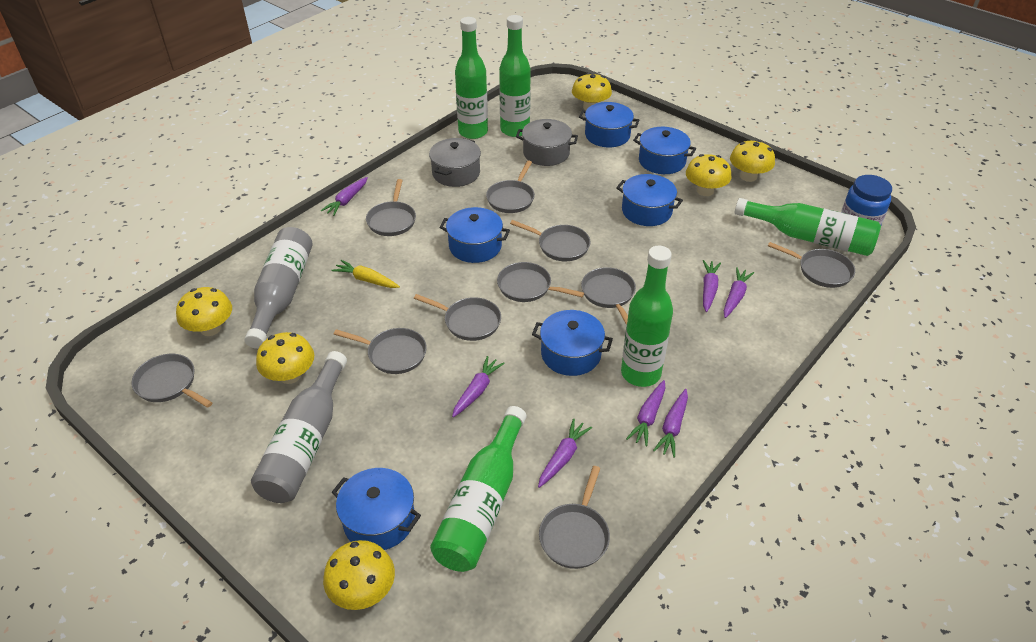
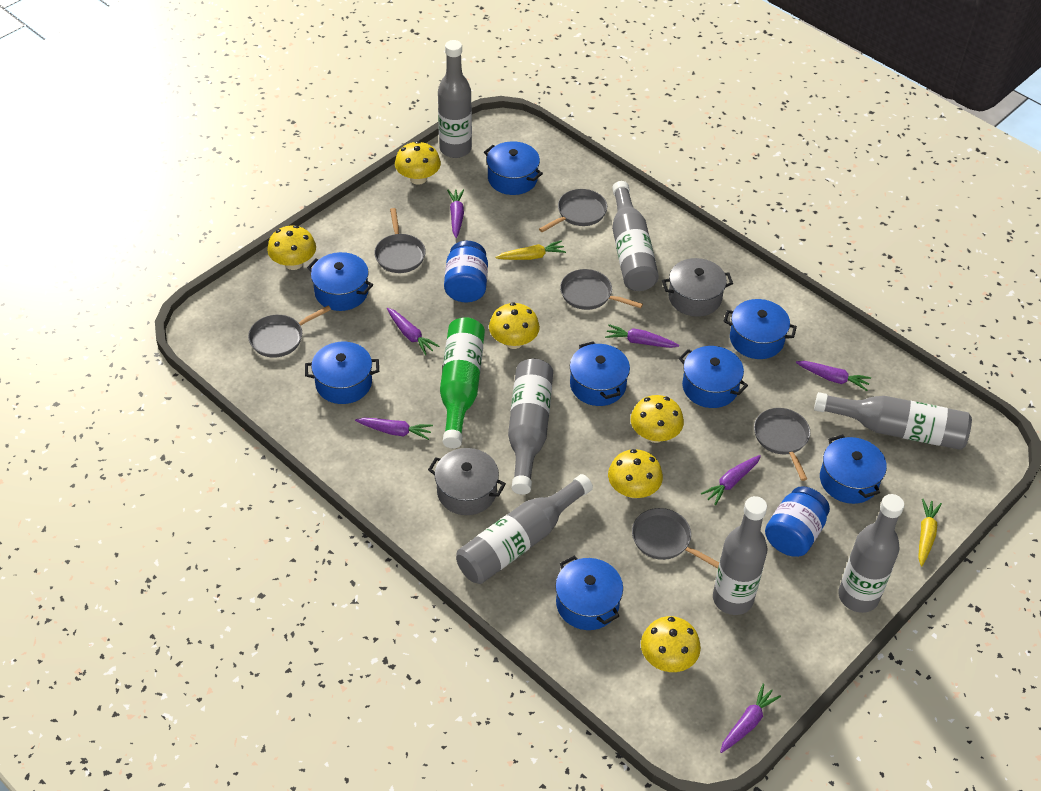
blue jar: [841,175,892,225] = 1 -> [444,241,488,302] [765,486,830,557] = 2
blue pot: [332,468,421,550] [439,207,510,263] [532,310,613,376] [579,102,639,147] [616,174,683,226] [633,127,696,174] = 6 -> [305,342,379,404] [307,252,373,311] [484,141,543,195] [555,556,623,630] [570,341,630,406] [679,346,748,408] [724,299,797,359] [820,434,887,504] = 8
green bottle: [430,406,526,572] [455,17,488,139] [499,15,531,137] [621,245,673,387] [735,198,881,256] = 5 -> [440,317,485,448] = 1
grey bottle: [244,227,313,349] [251,351,347,503] = 2 -> [438,40,472,158] [456,474,593,584] [508,358,553,495] [612,181,659,291] [713,496,767,615] [814,392,972,450] [839,494,904,613] = 7
grey pan: [131,354,213,408] [334,328,427,374] [366,179,416,236] [414,294,501,341] [486,161,535,213] [497,262,584,302] [510,220,590,261] [539,466,610,569] [581,267,636,325] [768,242,855,288] = 10 -> [248,305,331,358] [374,208,426,273] [539,189,607,232] [560,269,643,310] [632,508,719,569] [754,408,810,481] = 6
yellow carrot: [331,260,400,288] = 1 -> [495,240,566,260] [918,498,942,566] = 2

